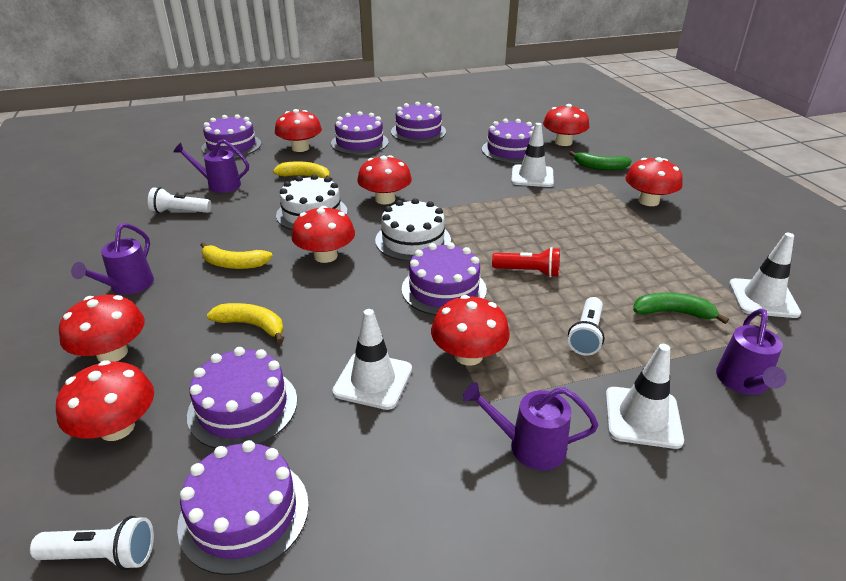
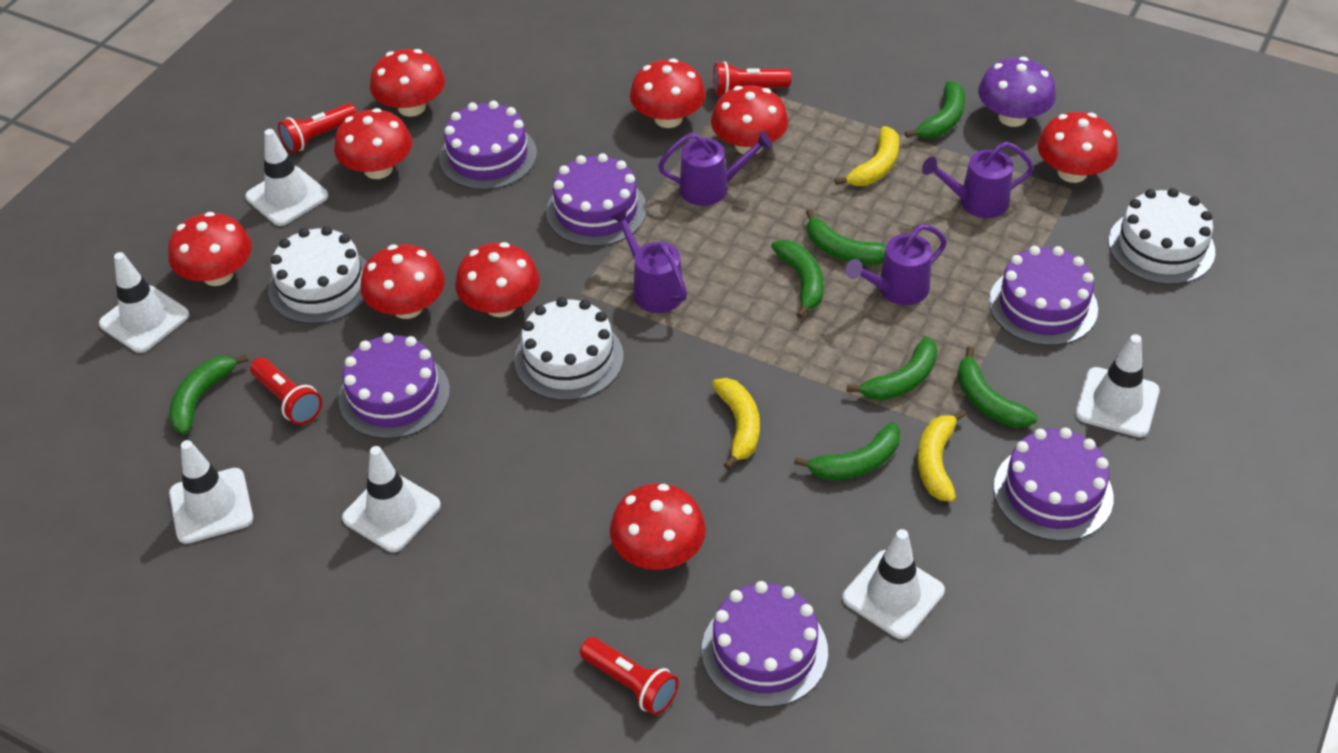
green banana: [569,151,632,170] [633,293,729,324] = 2 -> [169,354,249,434] [771,240,824,319] [794,422,900,480] [806,209,887,265] [847,336,938,400] [905,81,965,138] [957,346,1038,428] = 7
purple cake: [177,440,309,575] [187,347,297,449] [202,114,261,158] [331,111,389,155] [391,102,446,143] [402,242,487,315] [482,119,534,163] = 7 -> [338,333,450,439] [439,101,537,190] [546,153,647,247] [702,581,828,707] [989,246,1098,346] [994,428,1114,541] = 6
purple mushroom: none = 0 -> [978,57,1056,127] = 1
red flashlight: [492,247,560,277] = 1 -> [250,358,322,425] [278,103,357,153] [580,637,679,715] [713,61,791,95] = 4
red mushroom: [56,360,154,441] [59,295,145,362] [275,109,322,152] [291,206,355,263] [357,155,412,204] [431,295,510,366] [543,104,589,146] [625,157,683,206] = 8 -> [168,212,252,286] [334,108,412,179] [360,244,445,319] [370,49,445,117] [455,242,540,317] [610,483,706,570] [630,58,706,128] [711,85,788,154] [1038,112,1118,183] = 9
white cake: [276,174,347,230] [375,198,451,261] = 2 -> [268,226,367,324] [514,297,624,401] [1109,188,1215,285] = 3
white flashlight: [30,516,154,570] [148,187,211,213] [568,297,605,356] = 3 -> none = 0
white traffic cone: [332,309,412,410] [511,123,554,187] [605,344,684,449] [729,233,801,318] = 4 -> [99,252,189,353] [169,440,253,544] [245,129,328,226] [342,446,441,552] [842,529,945,639] [1075,334,1160,437] = 6

